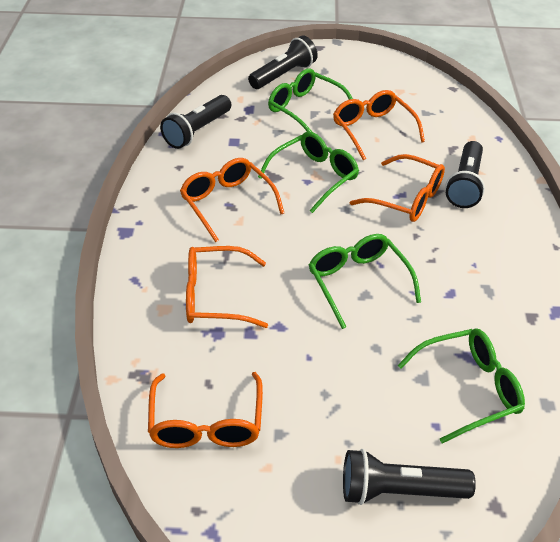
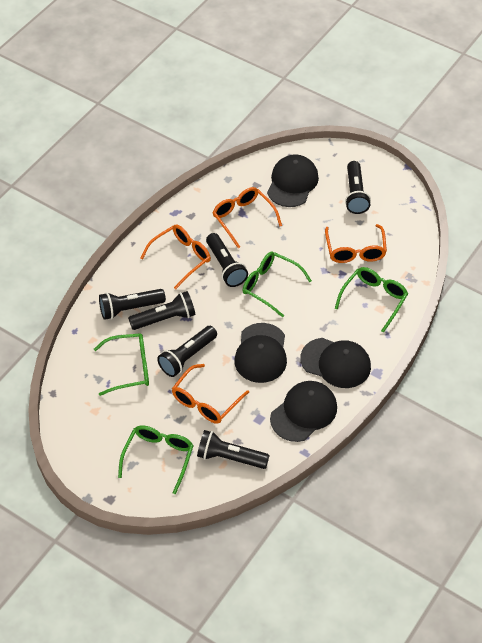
black cap: none = 0 -> [234,323,287,383] [267,154,319,207] [270,381,337,442] [300,338,371,388] = 4
black flashlight: [160,95,231,149] [248,35,318,89] [343,449,476,505] [445,141,485,208] = 4 -> [99,289,166,320] [128,291,196,330] [157,326,217,377] [197,430,270,469] [206,233,248,287] [345,161,371,214] = 6
orange glasses: [148,372,263,448] [180,158,284,243] [186,246,268,328] [333,90,425,160] [350,154,445,222] = 5 -> [140,225,211,289] [172,364,249,424] [212,187,282,248] [325,224,387,263] = 4

